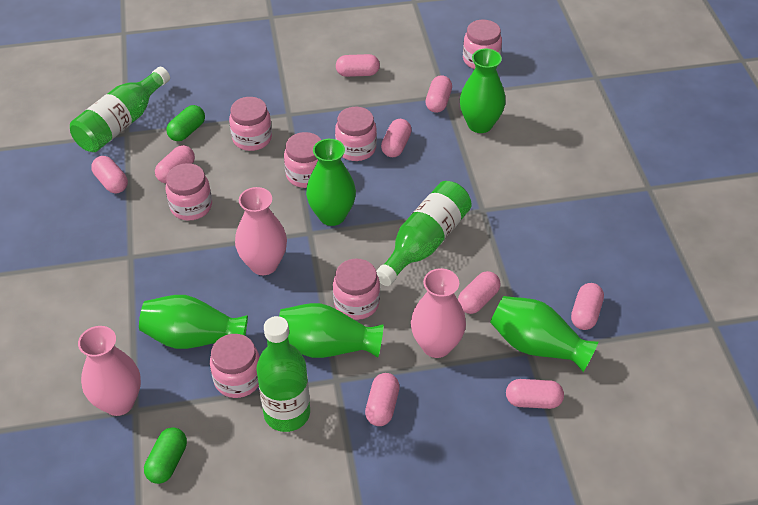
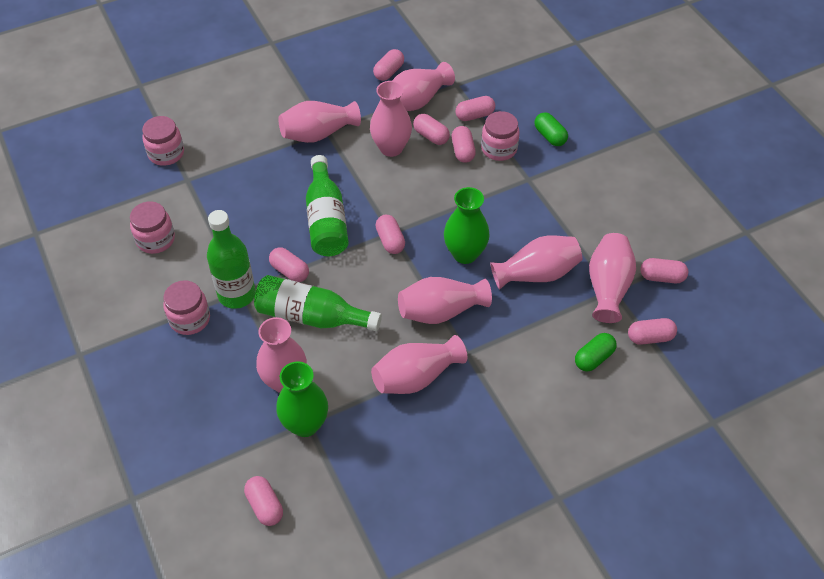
green vase: [139,295,248,349] [279,303,384,358] [306,139,356,226] [460,49,506,133] [490,296,599,372] = 5 -> [276,361,328,437] [444,187,490,264] = 2
pink jar: [166,163,212,221] [210,334,260,398] [229,97,272,151] [284,132,321,188] [333,258,380,320] [335,107,377,161] [463,20,502,69] = 7 -> [130,201,175,254] [142,116,184,166] [163,280,210,335] [481,111,520,161] = 4
pink vase: [78,326,141,416] [235,187,287,275] [411,268,466,358] = 3 -> [256,317,307,393] [279,101,361,143] [370,81,412,157] [371,335,467,394] [392,62,455,111] [398,277,492,324] [490,236,582,290] [589,233,636,323] = 8

